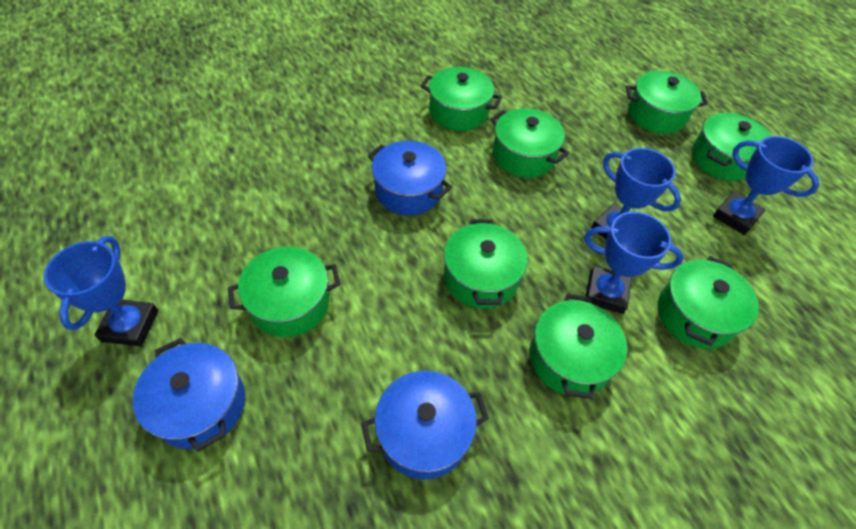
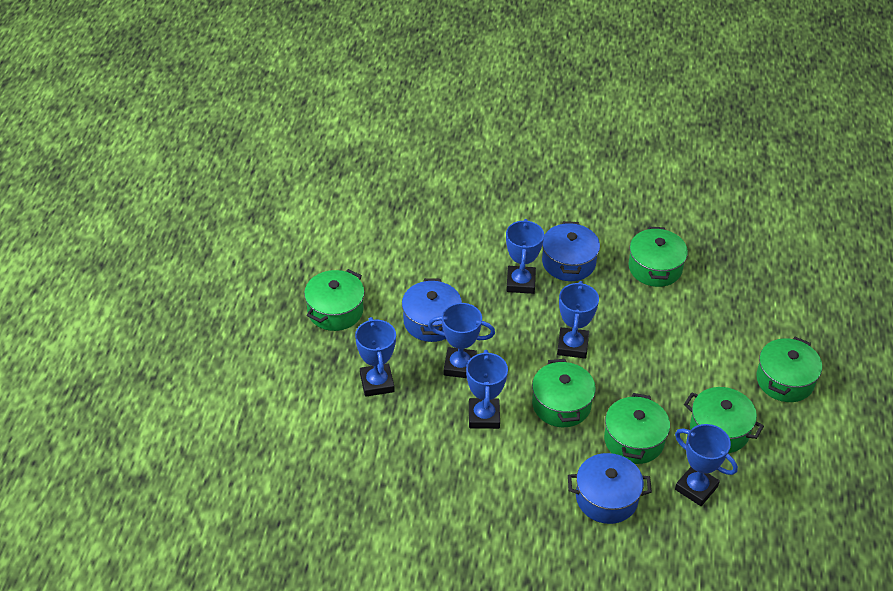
blue trophy: [44,236,158,347] [584,212,684,314] [591,148,681,239] [713,136,819,235] = 4 -> [355,317,396,397] [428,303,495,378] [466,350,508,429] [506,219,544,294] [557,281,599,359] [675,424,738,506] = 6
green pot: [228,247,340,337] [421,67,502,131] [444,219,528,309] [490,108,569,178] [530,294,627,399] [626,71,708,134] [658,256,759,349] [692,113,771,181] = 8 -> [304,269,365,331] [532,359,596,427] [604,393,670,464] [628,227,688,287] [684,387,764,453] [756,337,822,402] = 6

